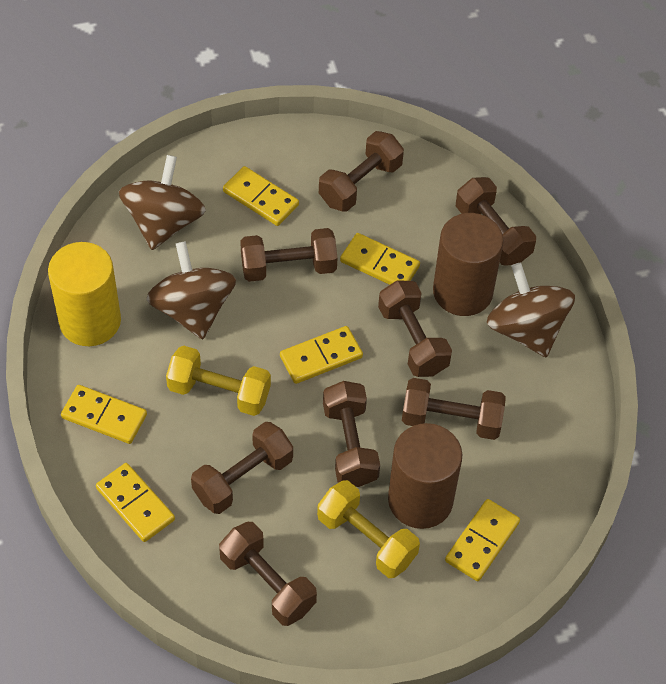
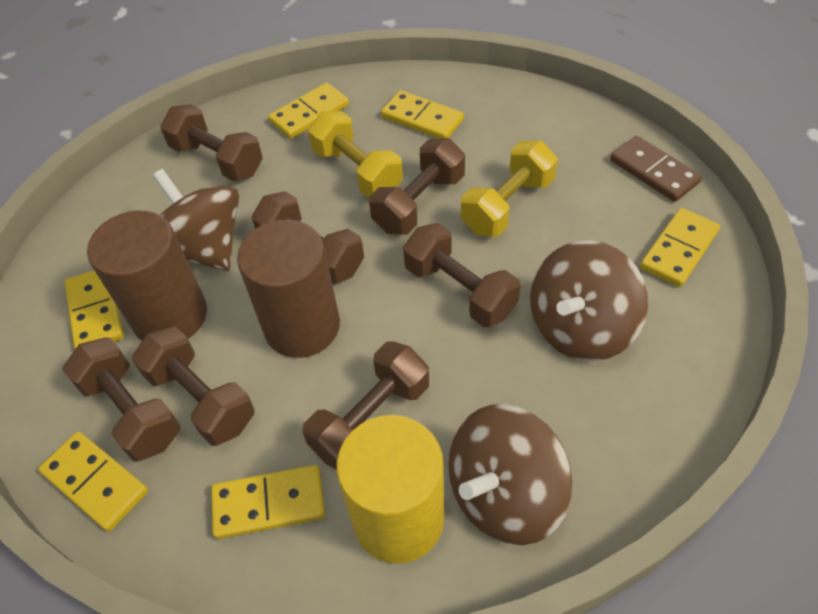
brown domino: none = 0 -> [610,136,702,202] = 1
brown dumbbell: [191,422,293,514] [219,522,317,626] [240,228,337,282] [319,131,404,212] [323,381,380,487] [378,280,452,377] [402,378,506,440] [456,177,536,266] = 8 -> [62,337,181,462] [132,326,254,446] [160,104,263,181] [252,191,364,284] [302,341,429,470] [369,138,465,235] [403,223,521,327] = 7

